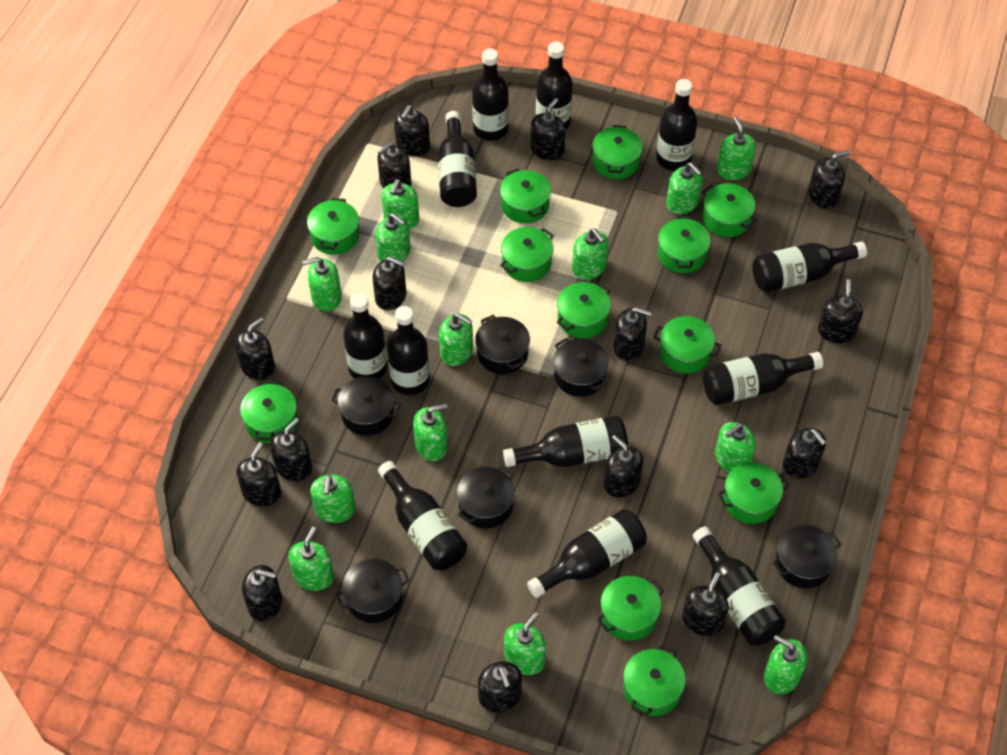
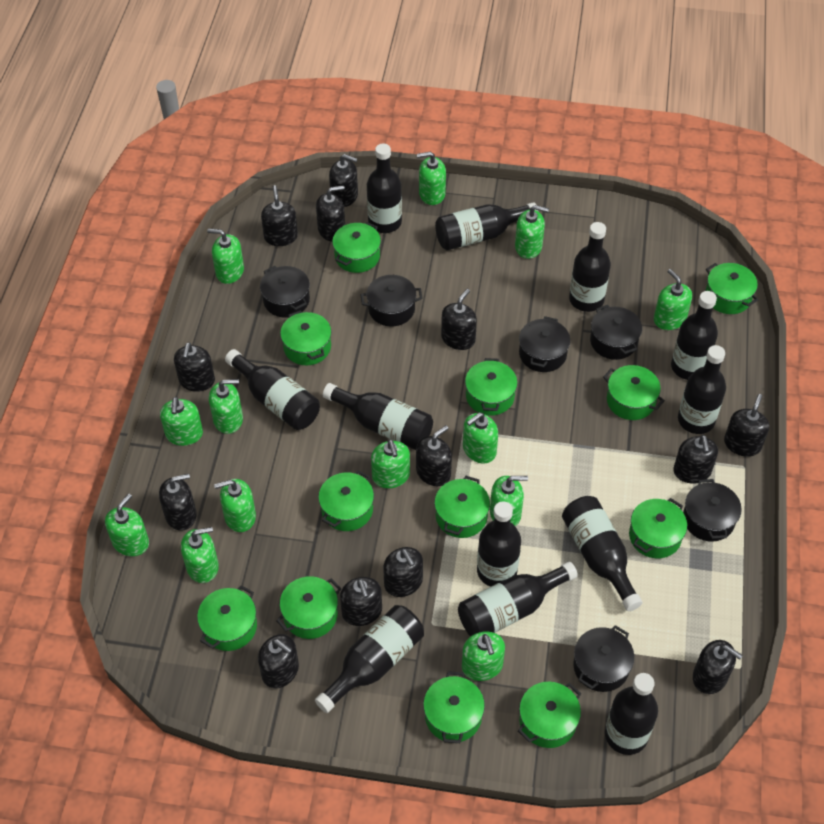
black soap dispenser: [235,318,275,380] [236,442,281,506] [242,565,282,621] [270,418,312,481] [373,257,406,310] [378,142,411,188] [394,105,430,156] [478,661,522,712] [530,98,566,160] [604,435,644,498] [613,307,652,361] [682,572,729,636] [783,428,826,479] [808,151,850,209] [818,279,863,343] = 15 -> [159,474,197,531] [174,342,215,392] [258,634,299,688] [261,185,298,246] [316,185,345,241] [329,154,358,207] [340,577,382,626] [383,547,423,597] [416,425,452,486] [441,289,477,350] [673,435,718,484] [693,640,743,694] [724,394,769,457] = 13

